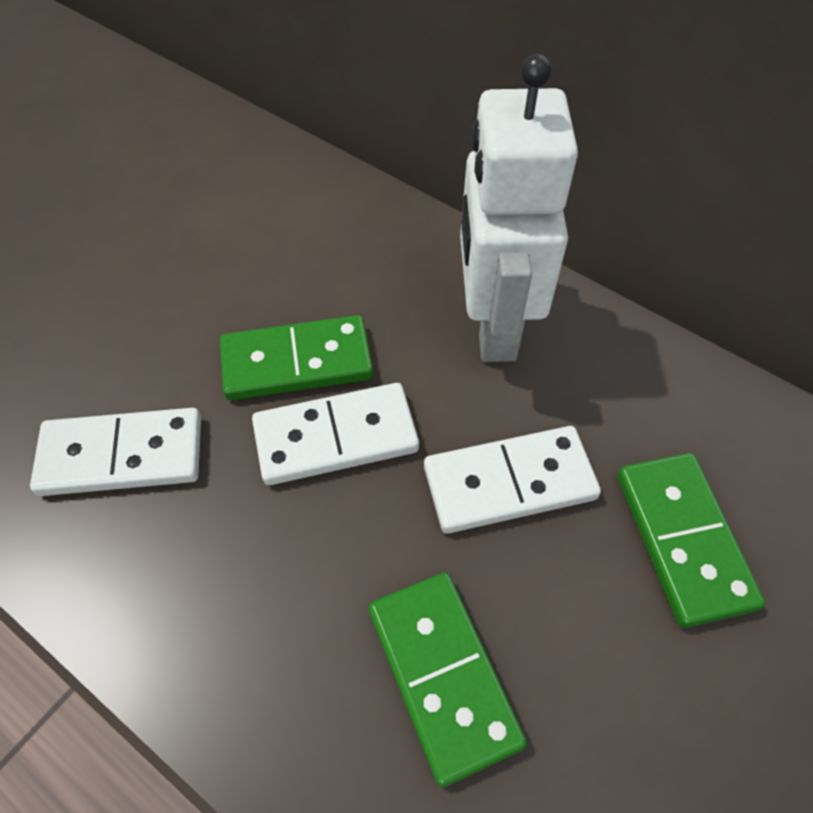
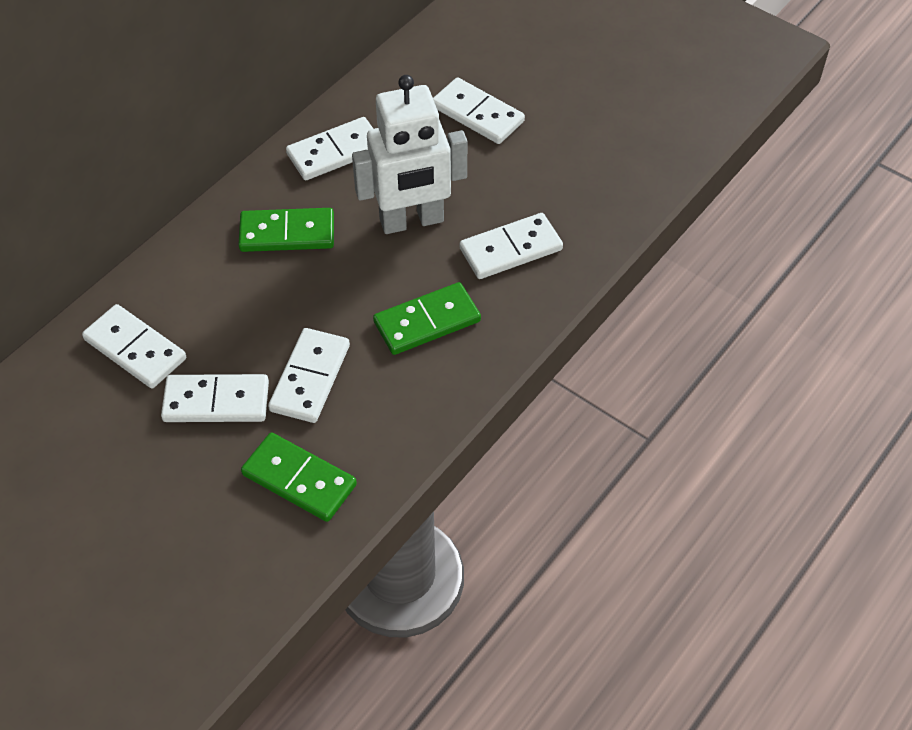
white domino: [30,408,201,496] [252,383,419,485] [424,426,601,534] = 3 -> [82,304,186,389] [161,374,269,422] [268,328,350,423] [286,117,373,180] [433,77,525,144] [460,213,563,279] = 6

